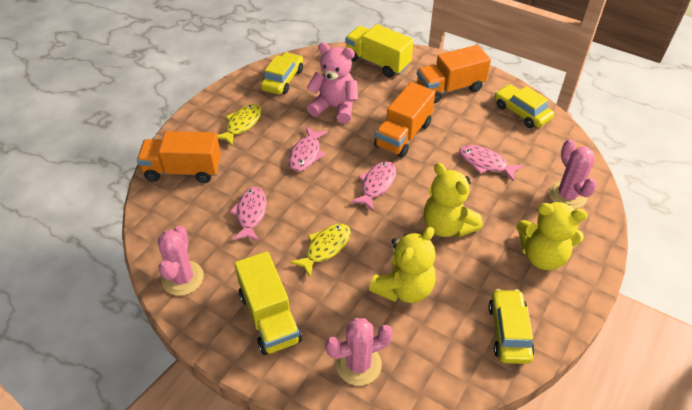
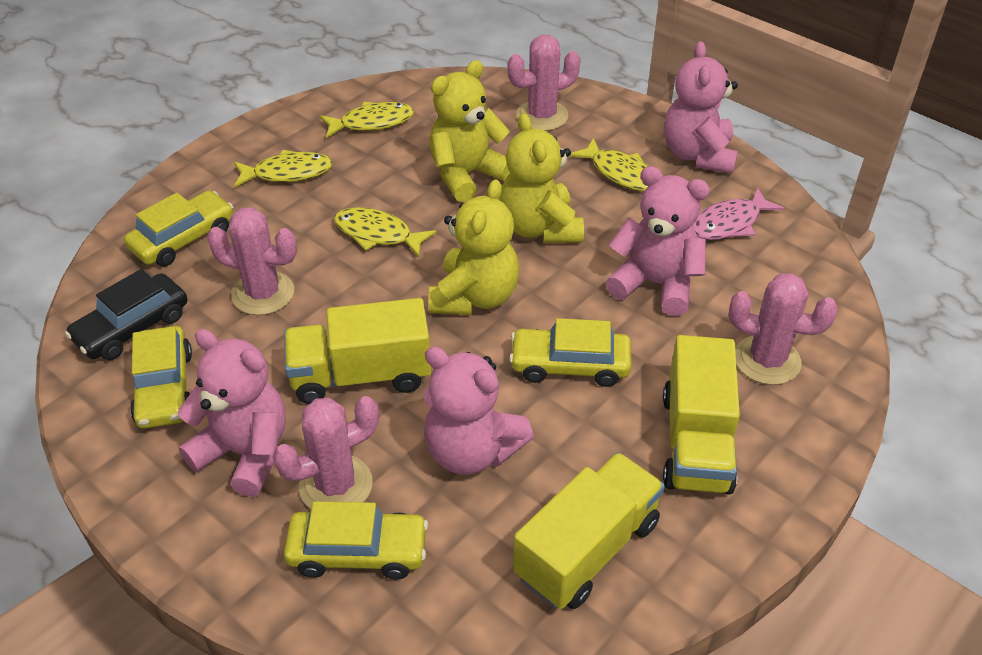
black car: none = 0 -> [65,269,187,360] = 1
orange truck: [137,131,221,183] [374,82,435,158] [417,45,491,103] = 3 -> none = 0
pink cactus: [158,225,204,296] [325,318,393,386] [549,139,597,209] = 3 -> [207,207,297,315] [273,396,379,509] [507,35,581,131] [729,273,838,385] = 4
pink fish: [230,187,267,241] [289,127,328,171] [351,161,396,211] [459,145,523,182] = 4 -> [692,187,785,240] = 1
pink teddy bear: [307,43,358,124] = 1 -> [177,329,286,497] [424,346,534,475] [605,166,710,316] [664,41,738,173] = 4
yellow car: [261,52,303,95] [489,289,535,364] [495,84,554,128] = 3 -> [124,191,233,266] [130,326,192,429] [284,501,428,579] [509,318,632,387] = 4
yellow fish: [217,104,262,146] [290,224,351,278] = 2 -> [234,150,333,187] [320,102,414,138] [334,207,437,257] [570,138,649,191] = 4
yellow truck: [234,251,302,355] [345,24,414,78] = 2 -> [284,298,431,404] [513,452,665,609] [663,335,740,494] = 3

